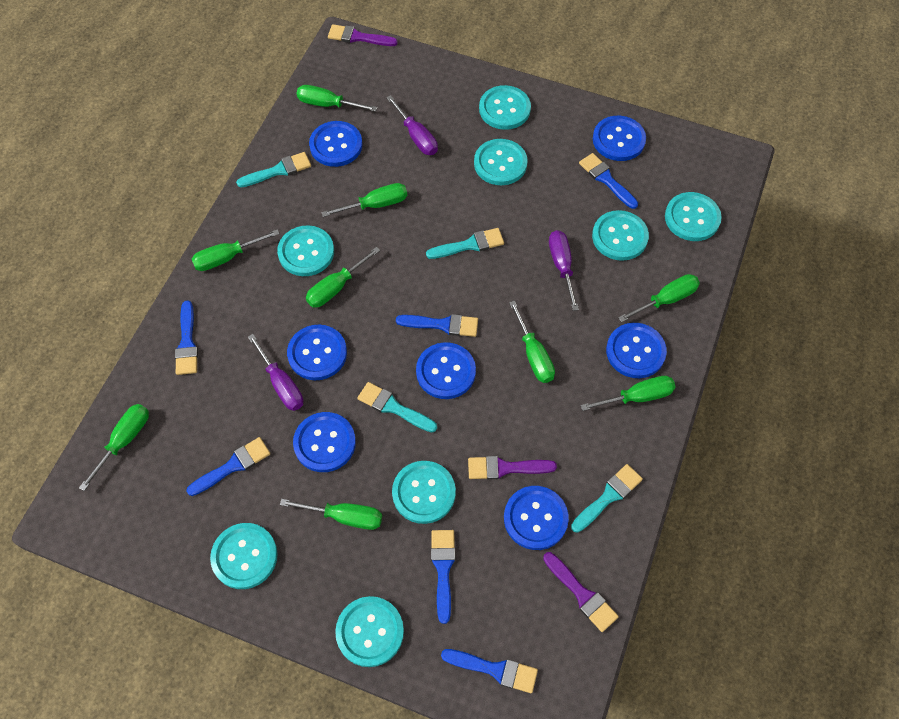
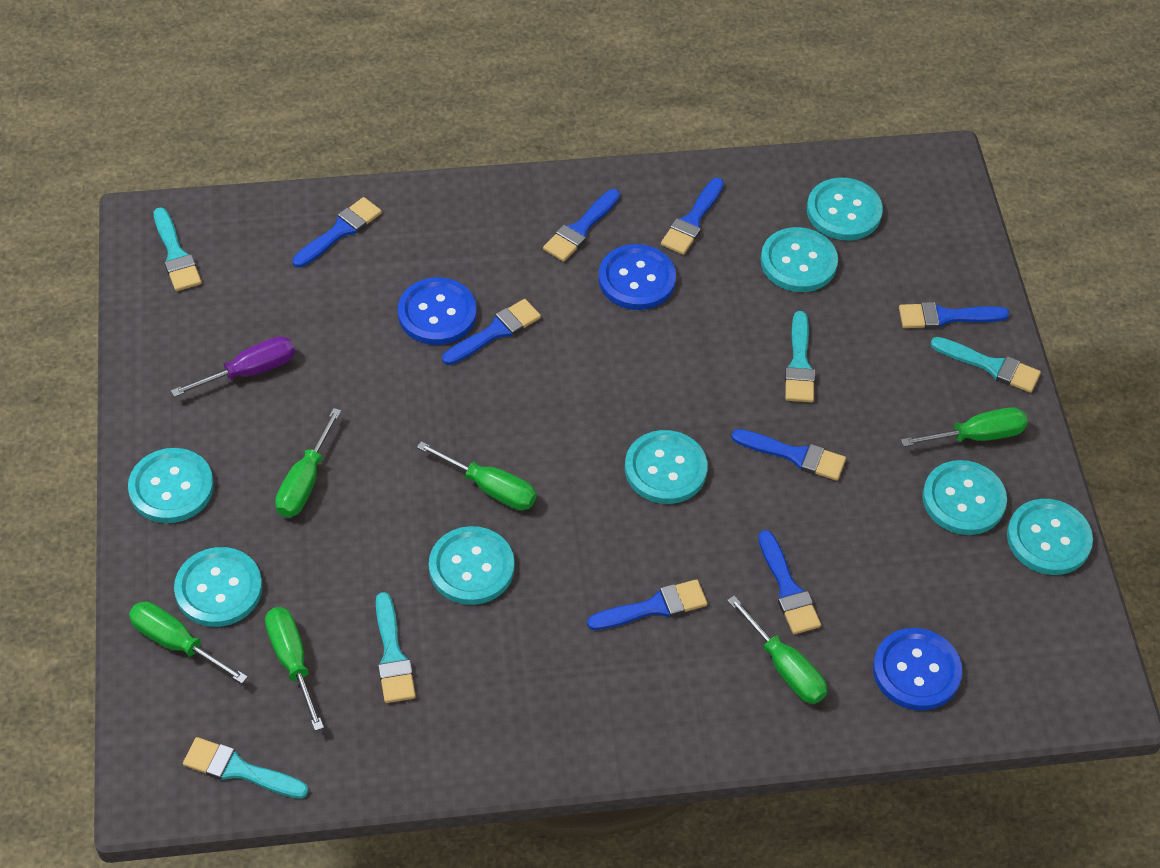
blue brush: [175,300,198,375] [186,437,270,496] [396,314,478,337] [431,530,455,624] [441,649,538,693] [579,153,638,209] = 6 -> [292,197,382,268] [442,299,541,365] [543,189,620,262] [587,579,707,630] [661,178,724,255] [732,429,846,481] [758,530,821,634] [899,302,1009,329] = 8
blue button: [287,324,347,380] [293,412,356,472] [309,121,363,167] [416,342,476,399] [504,486,569,550] [593,116,646,161] [606,323,667,378] = 7 -> [398,278,476,345] [599,244,676,310] [873,628,962,710] = 3
green screwdriver: [79,404,149,491] [192,229,280,271] [280,499,382,530] [296,85,378,112] [306,247,380,307] [321,183,407,217] [509,301,555,383] [581,376,676,411] [618,274,700,322] = 9 -> [129,602,248,684] [265,607,324,731] [275,408,341,517] [417,441,536,510] [727,596,827,704] [901,407,1028,447] = 6
purple brush: [328,24,398,46] [468,456,557,479] [543,552,619,632] = 3 -> none = 0
purple screwdriver: [248,334,304,411] [386,95,438,155] [549,230,579,311] = 3 -> [171,336,295,397] = 1
turquoise brush: [236,152,311,188] [357,382,437,432] [426,228,504,259] [571,464,643,533] = 4 -> [154,207,202,291] [183,737,308,799] [376,592,416,703] [785,311,815,402] [931,337,1041,393] = 5

